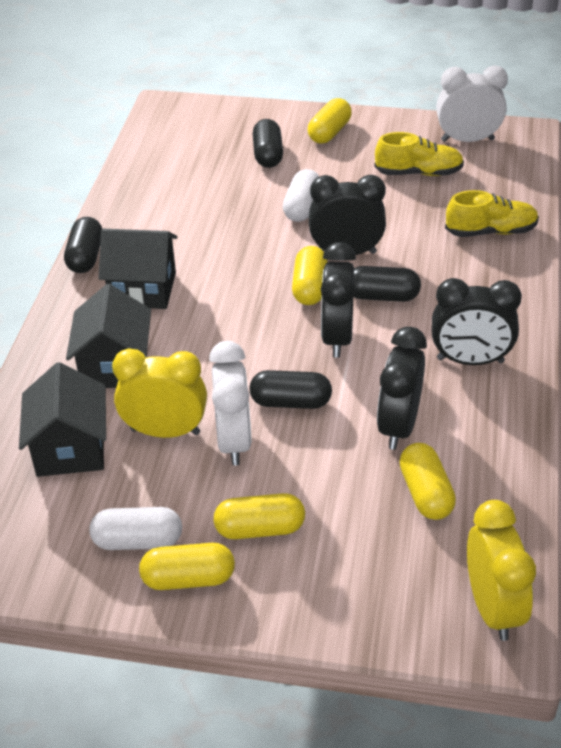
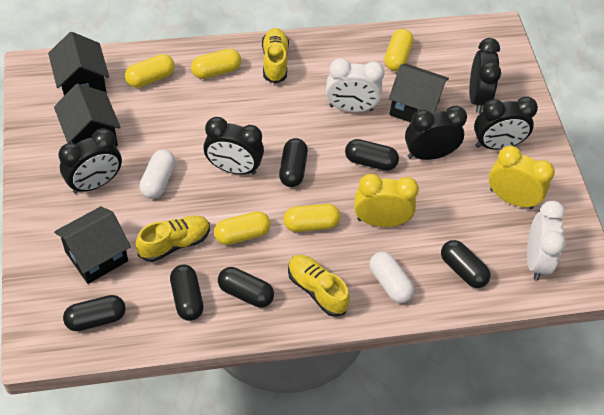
black capsule: [64,217,102,273] [250,370,332,409] [253,119,283,168] [353,266,421,302] = 4 -> [63,295,126,331] [170,264,204,321] [218,267,274,308] [279,138,308,187] [345,139,399,171] [441,240,491,288] = 6
black clock: [309,175,386,255] [321,242,356,358] [377,327,427,450] [432,278,522,365] = 4 -> [59,128,122,194] [203,117,264,175] [405,106,467,160] [469,38,501,113] [474,96,538,150] = 5
black house: [19,362,106,477] [66,284,151,388] [98,229,177,309] = 3 -> [48,32,109,96] [54,84,121,146] [54,206,131,284] [389,63,449,122] = 4
yellow shoe: [374,132,464,176] [445,190,539,237] = 2 -> [135,216,210,262] [262,28,289,84] [288,255,350,317] = 3

